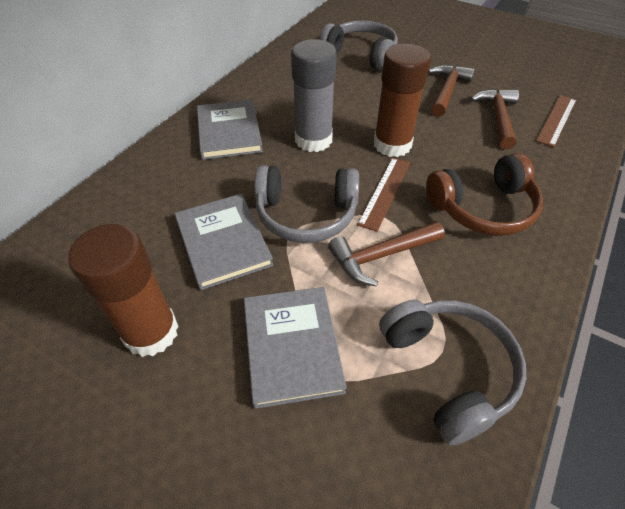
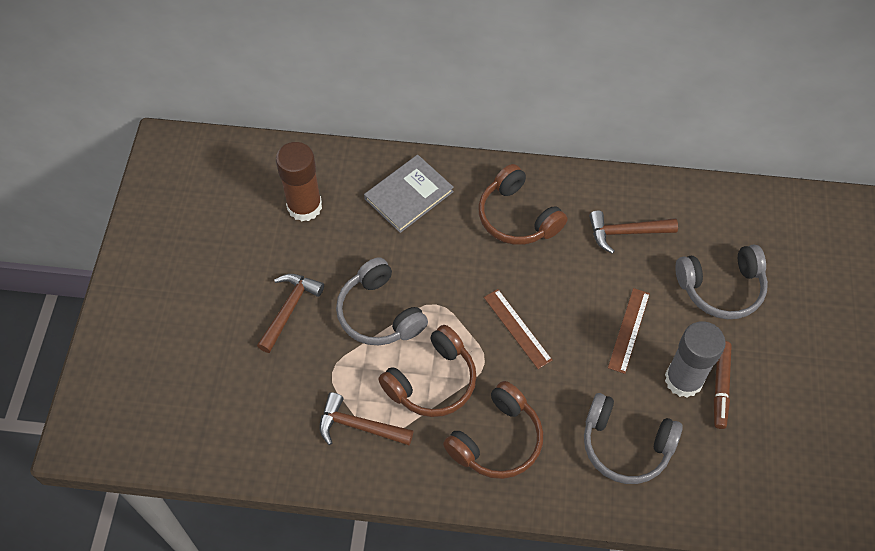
brown glue stick: [68,224,178,357] [374,44,431,157] = 2 -> [276,142,322,221] = 1
brown headphones: [426,153,543,236] = 1 -> [378,325,477,417] [443,381,543,479] [478,164,567,245] = 3
brown marker: none = 0 -> [714,341,732,429] = 1
grey book: [175,194,274,290] [197,99,263,160] [244,287,347,409] = 3 -> [364,155,454,233] = 1

